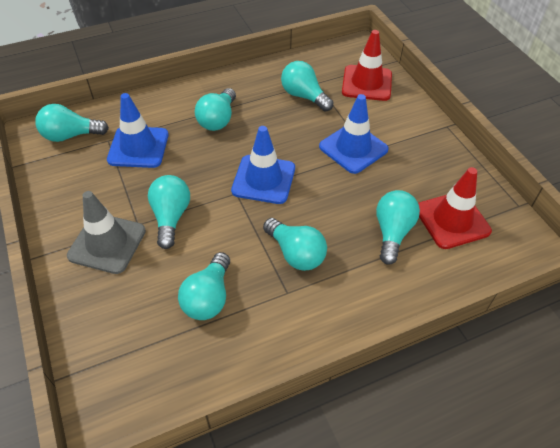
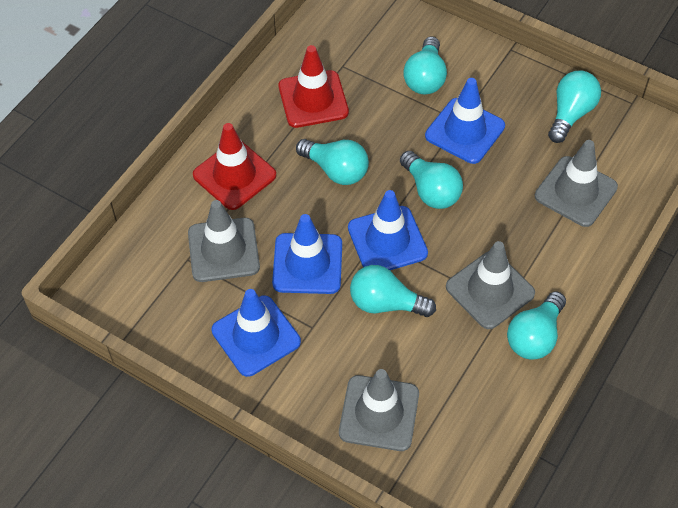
blue traffic cone: [107,93,169,168] [231,126,295,204] [319,94,389,174] = 3 -> [212,289,301,377] [272,214,342,294] [348,190,428,270] [425,78,505,164] = 4
grey traffic cone: [67,191,146,274] = 1 -> [188,200,260,282] [339,369,419,451] [446,241,535,329] [535,140,618,227] = 4
turquoise light bulb: [35,104,109,142] [148,175,190,249] [178,252,230,320] [195,88,236,131] [263,218,327,271] [281,61,333,111] [376,190,420,265] = 7 -> [296,139,369,185] [350,265,436,317] [400,151,463,209] [403,36,447,94] [507,291,566,360] [548,70,601,143] = 6

